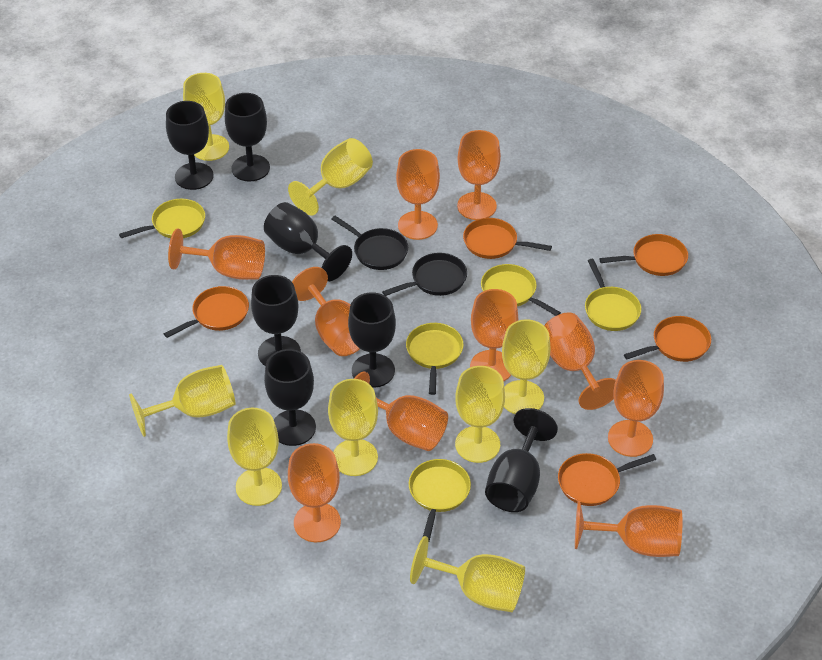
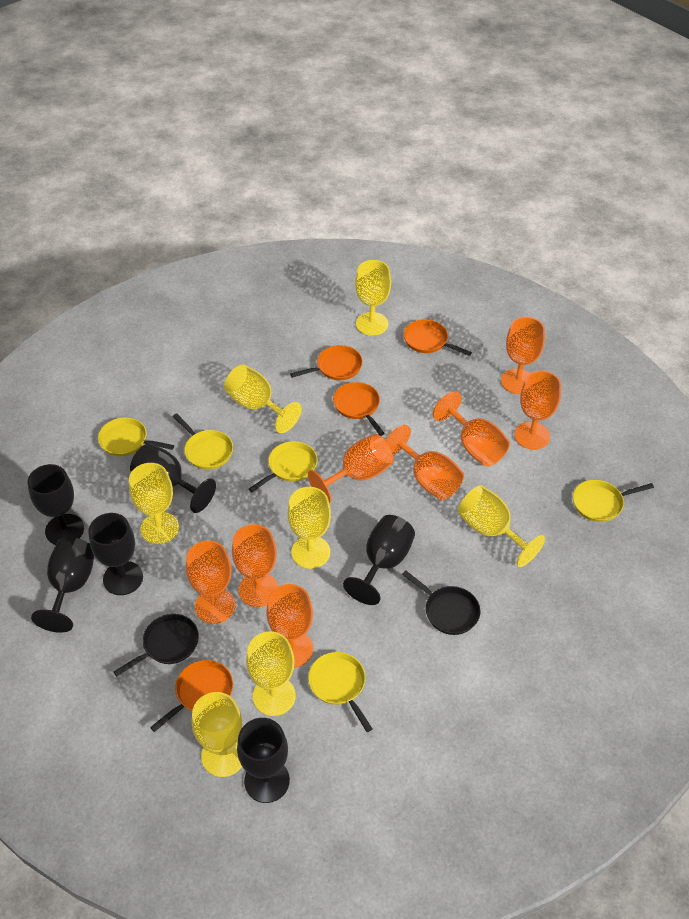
black goblet: [166,101,214,190] [225,93,270,182] [251,275,301,366] [264,202,352,281] [264,349,316,446] [348,292,396,388] [485,408,558,512] = 7 -> [28,464,84,545] [31,537,94,633] [88,513,143,595] [130,443,216,513] [237,718,290,803] [343,515,415,605] = 6
orange goblet: [168,228,265,280] [288,443,341,542] [292,267,360,356] [354,371,448,451] [396,149,440,240] [457,130,501,220] [470,289,518,381] [544,312,616,410] [575,501,682,557] [608,360,664,457] = 10 -> [186,541,235,624] [232,524,278,607] [266,584,313,668] [308,434,394,503] [385,425,464,500] [433,391,510,467] [501,317,545,394] [514,371,561,450] = 8
orange pan: [164,286,249,338] [463,218,552,259] [558,453,656,506] [599,234,688,276] [624,316,711,362] = 5 -> [150,660,233,732] [290,345,363,380] [333,382,384,436] [404,319,472,356] = 4
yellow goblet: [129,365,235,437] [183,73,229,161] [227,408,282,506] [288,138,373,216] [328,379,378,476] [410,536,525,612] [455,366,505,463] [502,319,551,414] = 8 -> [129,463,179,544] [192,692,242,777] [224,365,302,433] [246,631,296,716] [288,487,331,569] [355,260,391,336] [458,485,545,567] = 7

